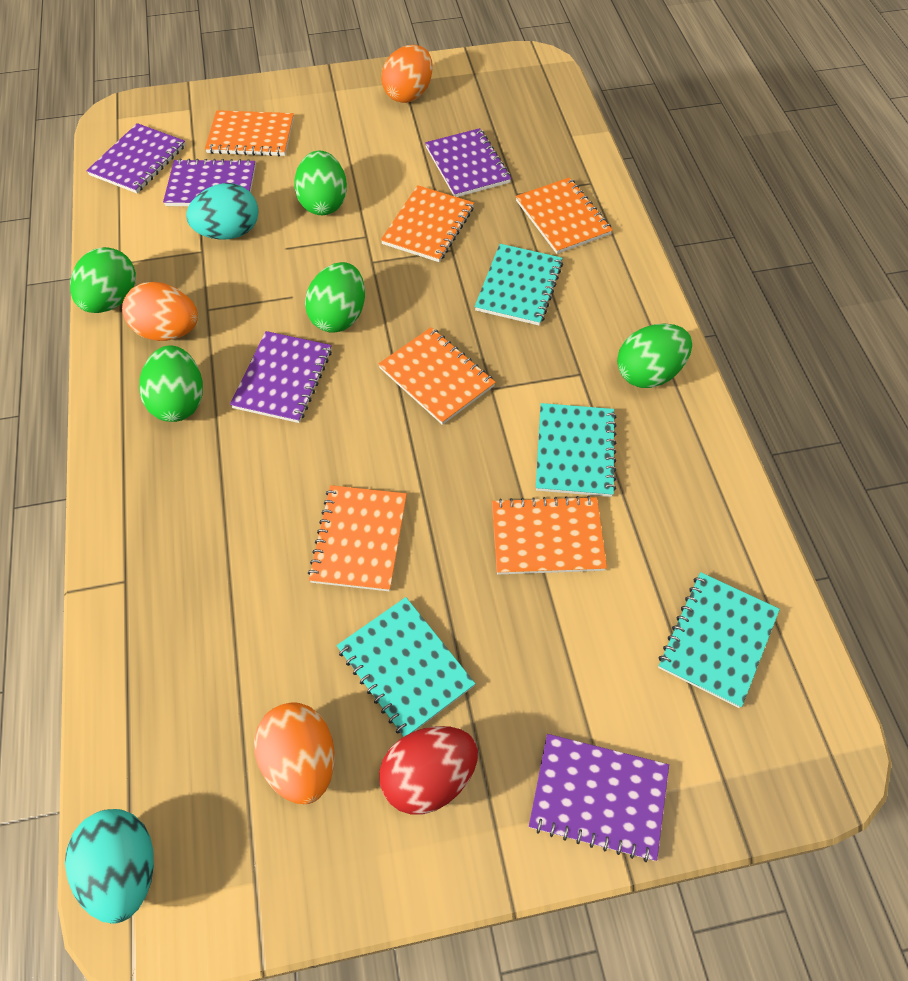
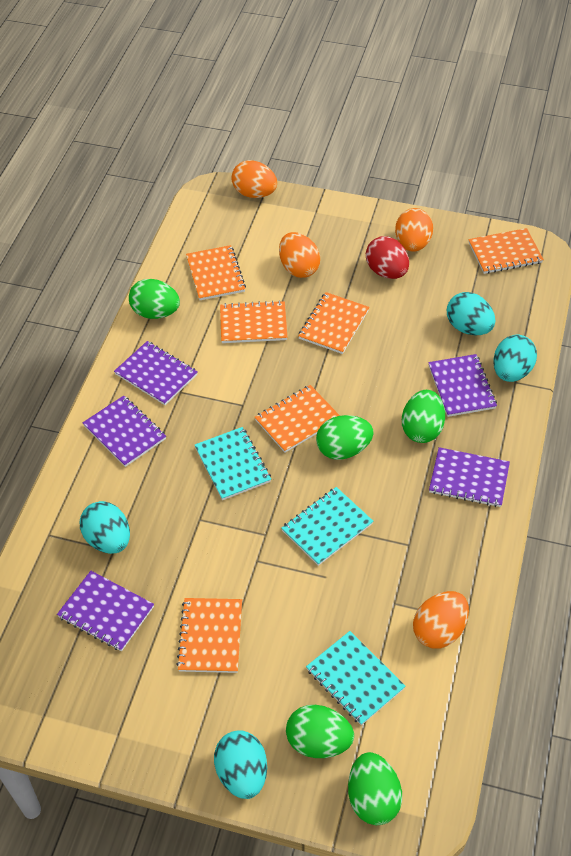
orange egg: [122,282,198,341] [254,702,335,804] [381,45,433,103] = 3 -> [232,160,277,198] [279,232,320,278] [395,208,433,252] [413,591,469,649] = 4
turquoise egg: [65,809,154,924] [186,183,258,240] = 2 -> [80,501,130,554] [214,730,267,799] [447,292,495,335] [493,335,537,382] = 4
turquoise notebook: [337,597,476,737] [475,244,563,326] [536,403,617,497] [658,572,780,708] = 4 -> [195,427,271,500] [281,487,373,566] [306,631,405,725] = 3

